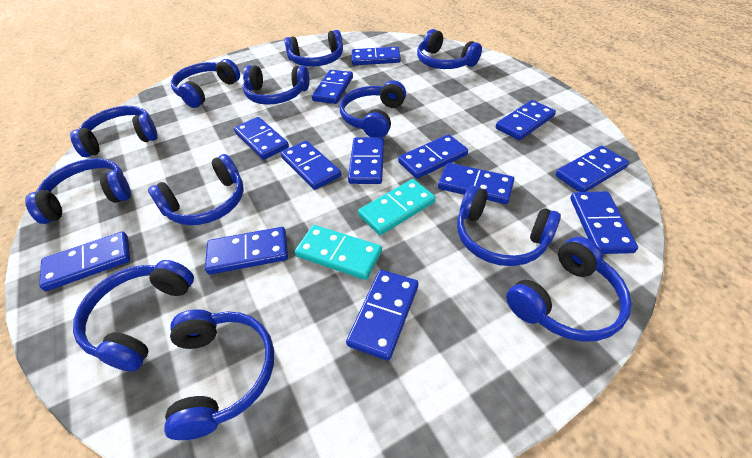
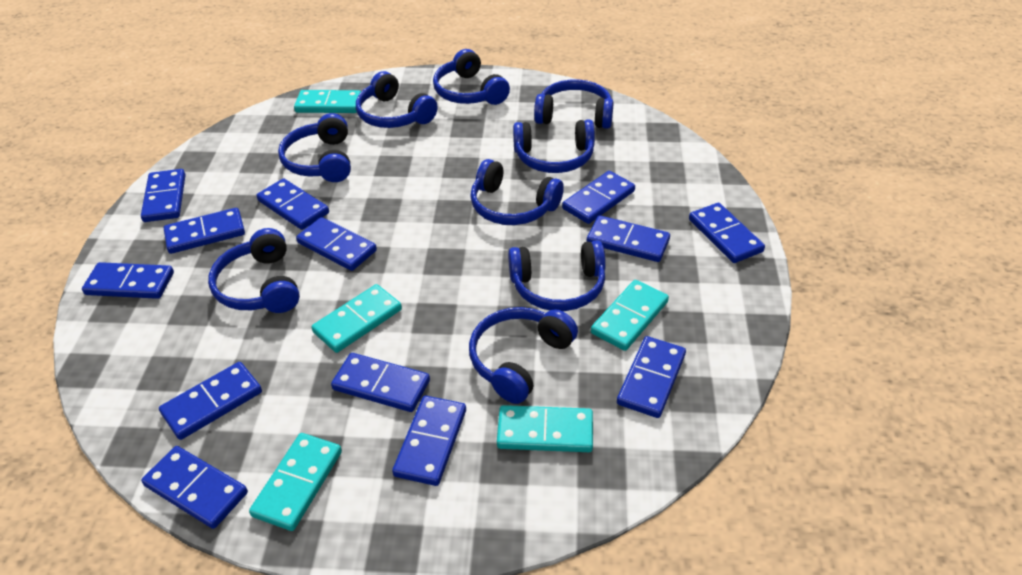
blue headphones: [25,158,131,224] [70,106,158,157] [73,260,194,372] [148,154,244,225] [164,309,274,440] [171,59,240,108] [243,65,309,105] [284,30,343,67] [340,80,406,137] [417,29,482,69] [457,186,561,266] [506,237,632,342] = 12 -> [208,228,300,313] [278,113,351,182] [356,71,438,128] [433,49,510,105] [469,307,578,404] [470,159,564,225] [508,240,606,311] [513,119,595,173] [534,79,614,129] = 9
turquoise domino: [295,225,382,280] [358,179,436,235] = 2 -> [249,433,342,531] [294,90,361,113] [311,284,402,353] [497,405,593,452] [591,280,669,351] = 5

